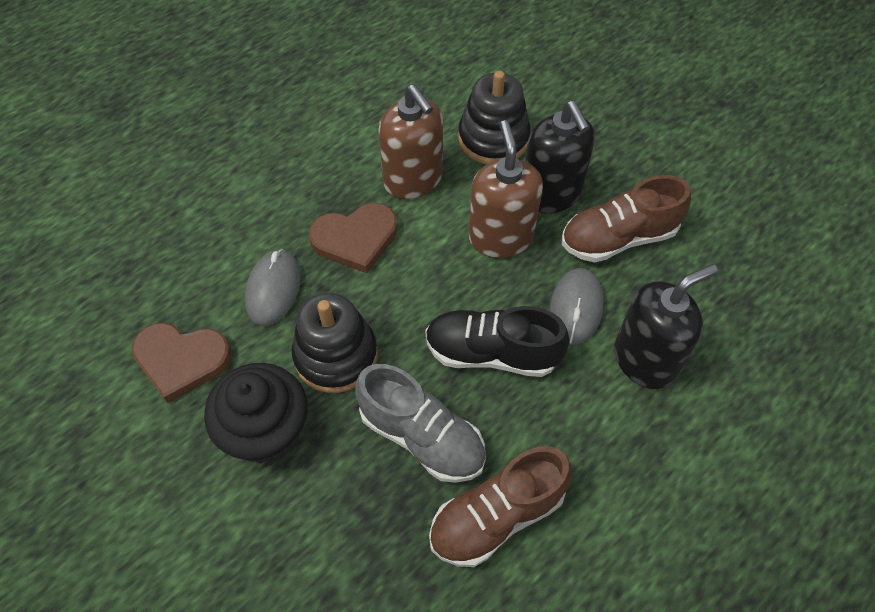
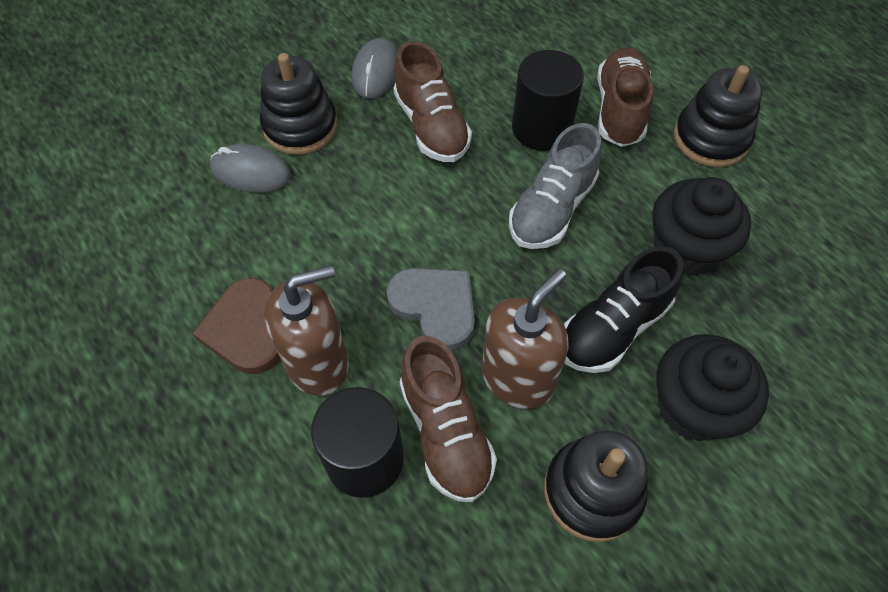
black cupcake: [204,363,307,463] = 1 -> [652,177,751,276] [656,334,769,441] = 2
black cylinder: none = 0 -> [311,387,404,498] [512,50,584,151] = 2
black soap dispenser: [525,101,595,213] [614,264,718,389] = 2 -> none = 0
black stacking toy: [292,293,378,393] [458,71,531,165] = 2 -> [260,53,337,155] [544,430,648,542] [674,65,763,167] = 3
brown heart: [132,323,232,403] [309,203,397,273] = 2 -> [193,278,280,374] = 1
brown shoe: [429,447,572,567] [562,175,691,263] = 2 -> [393,41,472,162] [399,336,497,502] [597,47,653,147] = 3
grey heart: none = 0 -> [387,268,475,351] = 1

